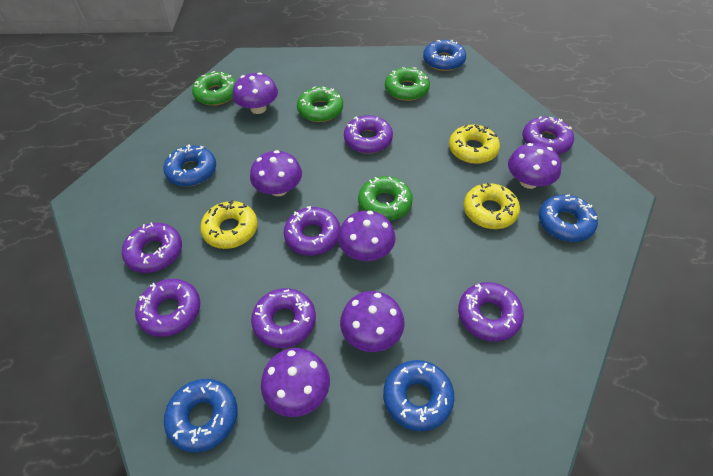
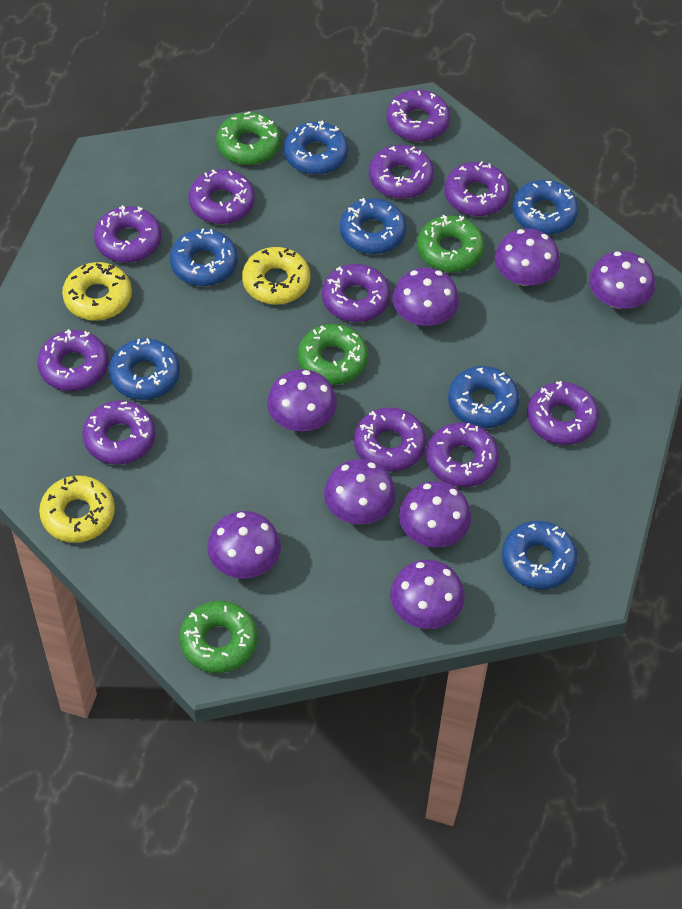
blue donut: [164,144,216,187] [164,379,237,453] [383,360,454,431] [423,40,466,71] [539,194,598,242] = 5 -> [109,338,180,400] [170,228,238,286] [284,120,349,175] [340,198,407,254] [448,366,520,428] [502,521,578,589] [512,180,579,235] = 7
purple donut: [122,222,182,273] [135,279,200,337] [251,288,316,348] [284,206,341,256] [344,115,393,153] [458,282,524,342] [523,117,574,154] = 7 -> [37,329,109,391] [82,400,156,465] [94,205,162,263] [188,169,255,224] [322,264,391,322] [354,407,426,472] [369,145,434,199] [387,90,450,142] [426,422,499,487] [444,161,510,216] [527,381,599,445] = 11
purple mushroom: [233,72,278,114] [250,150,302,196] [261,348,330,417] [338,211,396,261] [340,291,405,352] [508,143,561,189] = 6 -> [207,511,281,579] [267,369,337,432] [324,459,396,525] [390,560,465,629] [393,268,459,326] [399,481,472,547] [495,229,560,286] [589,251,655,309] = 8

